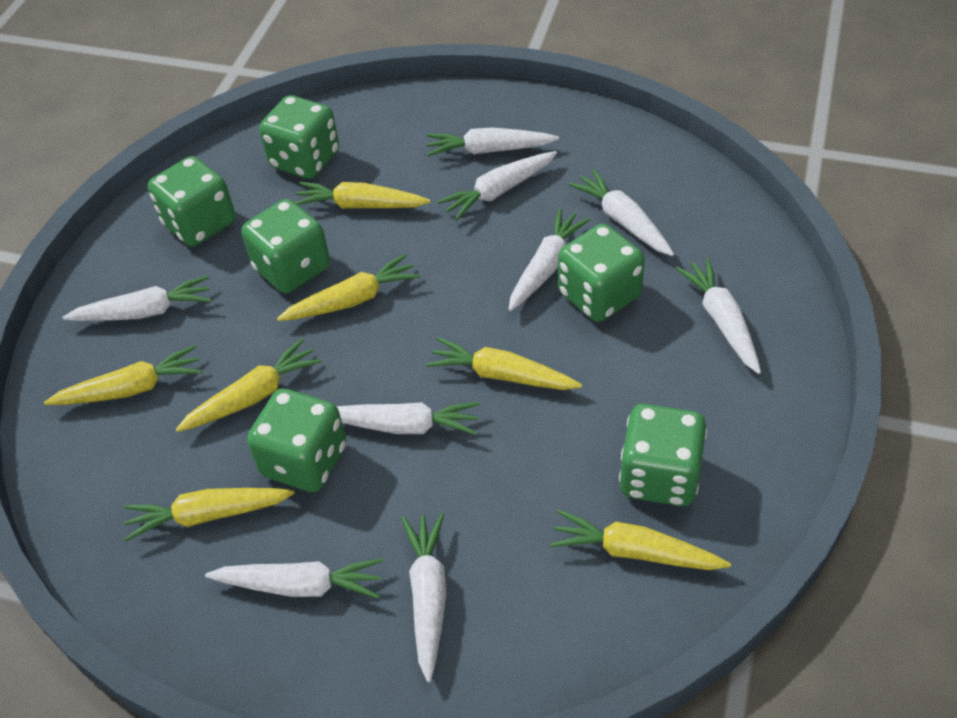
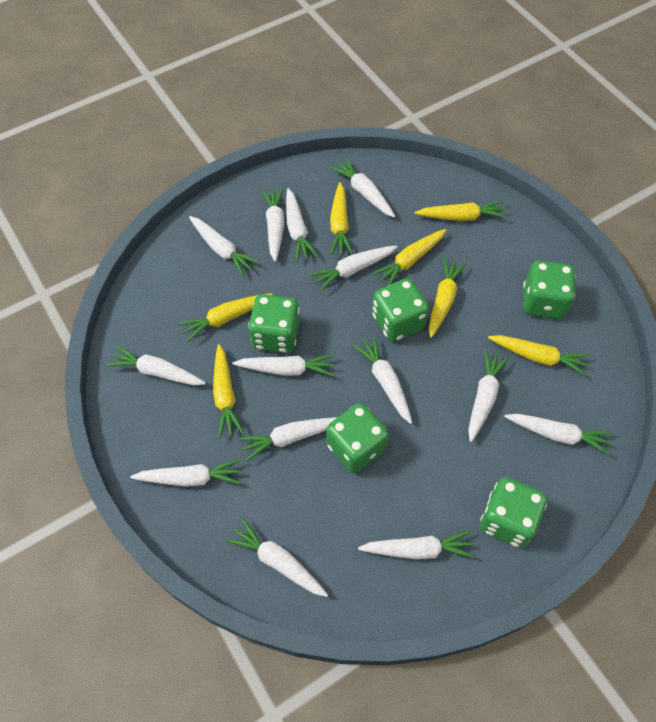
green dice: [148,156,235,247] [242,199,330,293] [247,388,346,492] [259,95,339,179] [558,224,645,322] [619,404,707,506] = 6 -> [248,294,300,353] [326,403,389,473] [372,278,429,342] [480,477,547,548] [523,261,575,319] = 5
white carrot: [62,275,212,321] [205,558,383,599] [336,402,480,435] [401,513,446,682] [427,127,559,156] [437,151,557,221] [508,208,591,311] [568,169,674,256] [676,258,761,374] = 9 -> [106,345,206,385] [130,459,241,487] [189,216,260,277] [226,518,328,597] [232,354,335,377] [239,417,338,461] [262,188,285,262] [286,188,318,262] [309,245,398,292] [330,158,395,218] [353,336,412,424] [358,530,475,559] [468,350,509,442] [504,414,613,455] = 14

